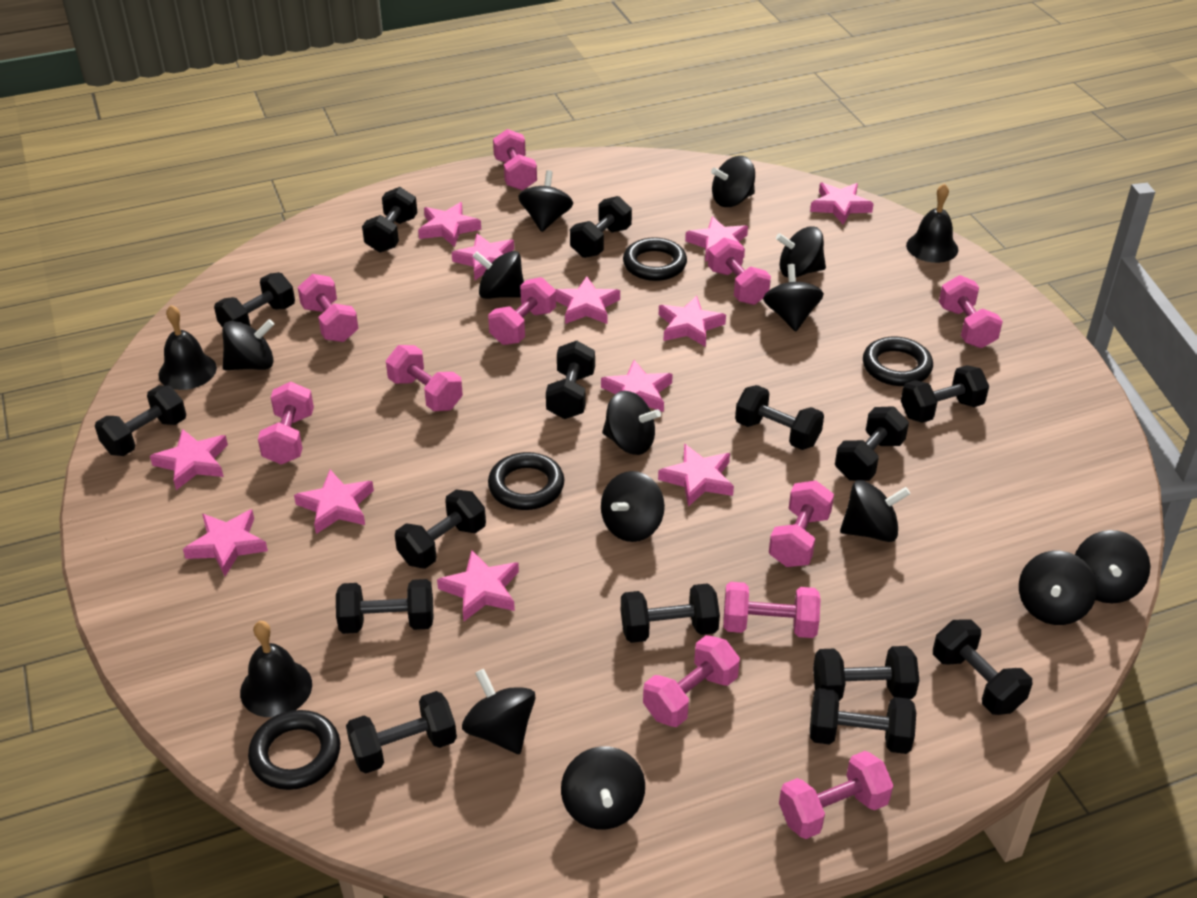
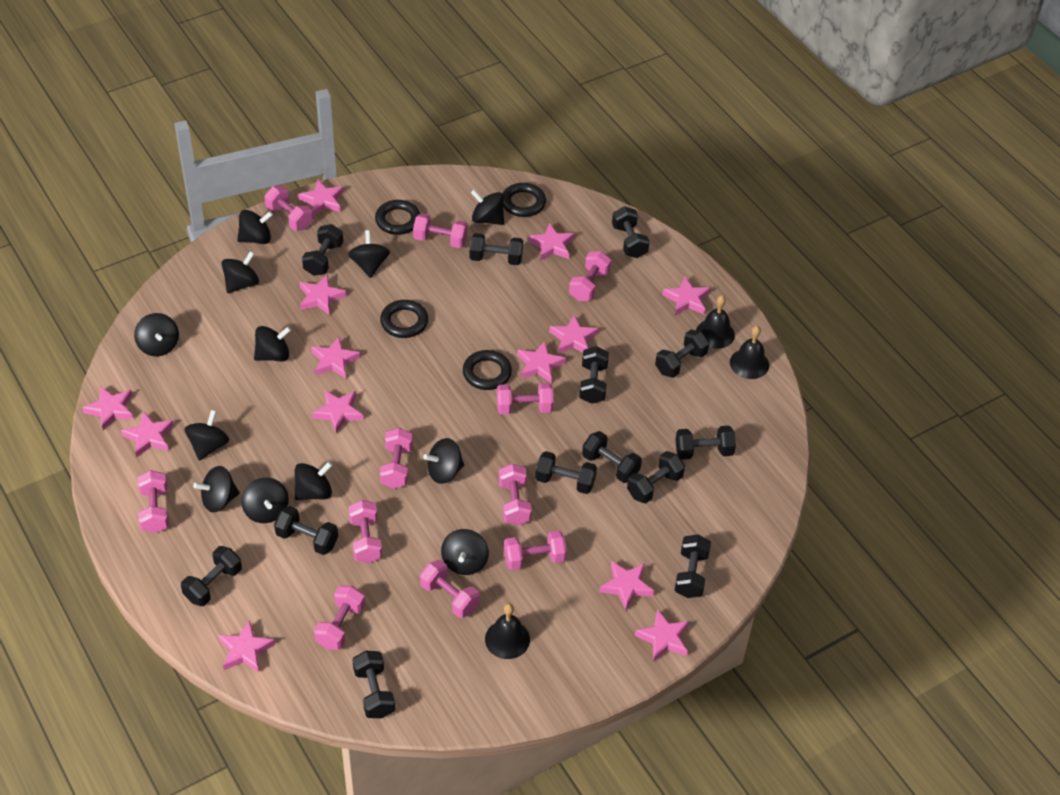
black dumbbell: [95,385,186,456] [214,272,295,328] [336,579,434,634] [346,691,457,773] [362,187,417,253] [395,489,486,569] [546,341,595,419] [570,196,632,258] [621,583,720,643] [735,385,824,450] [810,688,916,754] [813,646,919,701] [835,406,909,481] [901,365,989,423] [933,619,1032,715] = 15 -> [181,546,242,606] [274,506,338,555] [302,224,343,276] [352,651,395,718] [470,233,523,265] [535,451,597,494] [579,346,609,404] [582,431,642,483] [612,206,650,258] [627,451,685,503] [655,330,709,378] [675,426,736,460] [675,534,711,598] = 13
black spinning top: [222,319,274,370] [462,669,535,754] [472,251,524,299] [518,170,573,232] [561,746,645,829] [601,471,665,542] [602,391,661,455] [711,156,755,207] [763,264,824,331] [776,226,826,277] [840,480,910,542] [1019,551,1097,625] [1075,530,1150,603] = 13 -> [134,313,179,356] [184,410,229,461] [193,466,240,513] [221,251,259,293] [237,210,273,244] [241,477,289,523] [254,326,291,362] [295,462,332,500] [348,230,390,278] [423,438,464,484] [441,529,489,575] [471,190,504,225] = 12
pink star: [150,429,228,490] [183,509,268,576] [294,470,374,534] [418,202,481,247] [437,550,519,621] [452,233,514,280] [555,276,620,324] [601,360,673,412] [658,444,734,507] [659,296,726,347] [685,216,748,262] [810,182,874,225] = 12 -> [82,386,134,431] [121,412,174,457] [218,620,275,672] [298,180,344,217] [300,274,346,315] [311,337,361,379] [312,390,363,434] [517,341,566,383] [528,223,575,261] [549,315,598,354] [599,561,655,610] [635,609,689,662] [663,276,710,315] = 13

